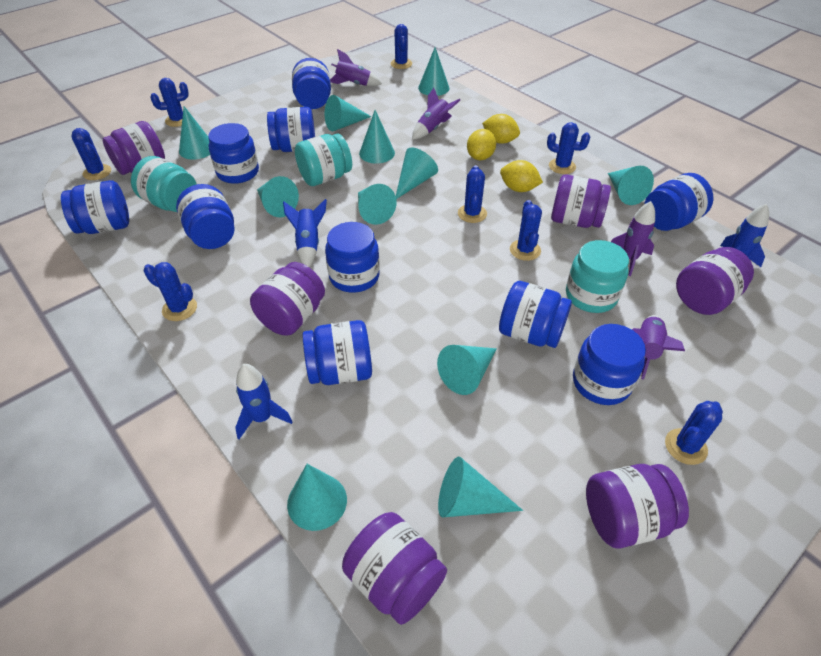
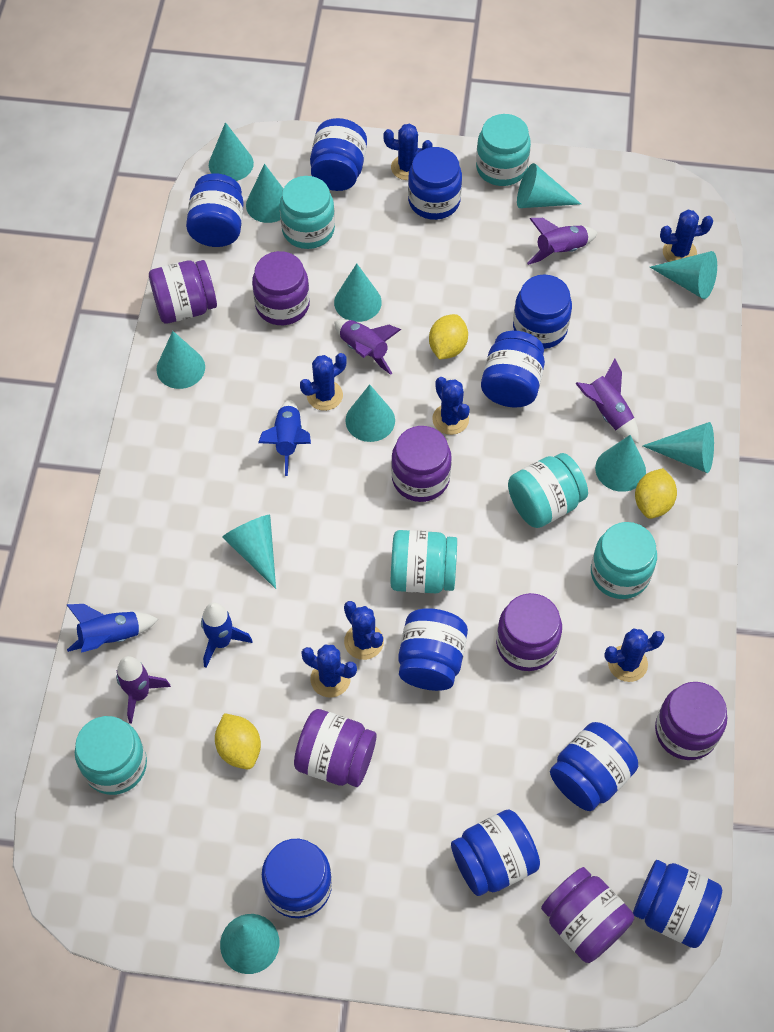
blue cactus: [72,128,111,180] [144,262,197,321] [150,78,189,127] [391,24,412,69] [458,165,487,223] [510,200,542,261] [547,122,590,174] [665,401,723,465] = 8 -> [300,353,347,411] [301,645,357,697] [344,601,384,660] [383,124,433,180] [432,377,470,435] [604,629,665,682] [660,210,713,262] = 7
purple jar: [102,121,165,175] [250,262,325,336] [342,512,447,625] [551,174,611,228] [586,464,689,549] [676,247,754,315] = 6 -> [149,260,217,324] [252,251,310,325] [294,709,376,787] [391,426,452,502] [496,593,562,671] [541,867,634,963] [655,682,727,760] = 7
turquoise jar: [131,156,197,212] [295,134,352,186] [566,240,629,313] = 3 -> [75,716,147,795] [280,176,335,249] [391,530,457,593] [476,114,531,186] [508,453,588,528] [591,522,657,599] = 6

